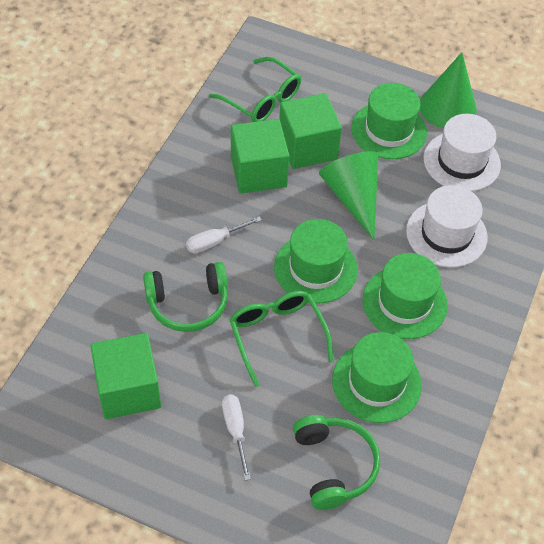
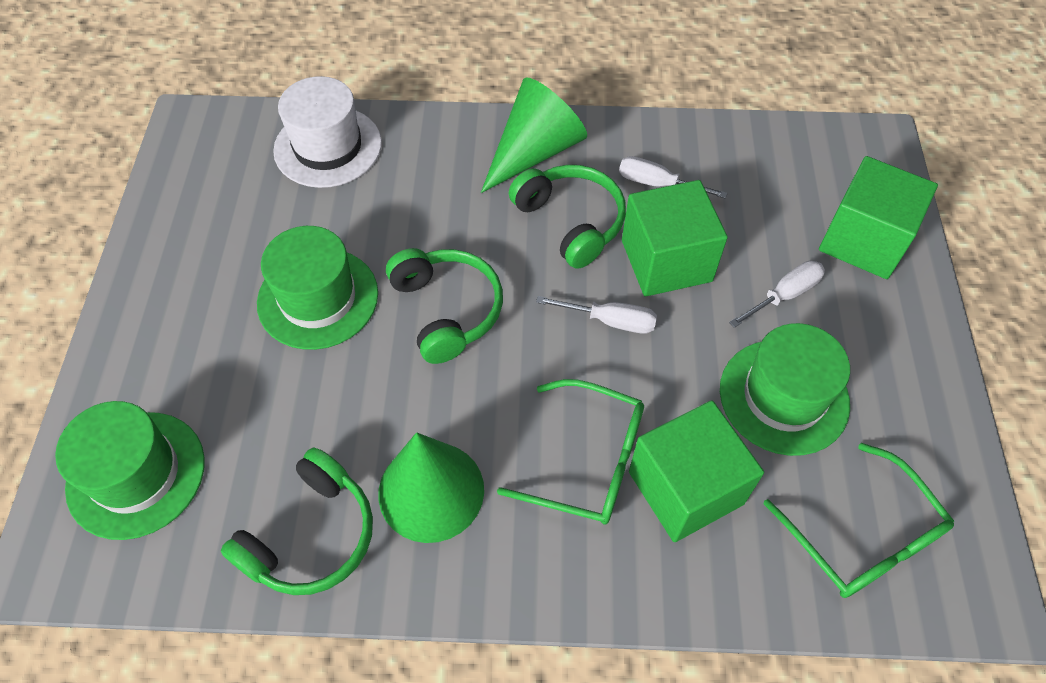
green hat: [274,219,358,303] [332,332,422,423] [351,83,427,159] [362,253,448,339] = 4 -> [55,401,205,540] [257,226,378,350] [720,323,850,456] = 3
green headphones: [143,262,228,332] [293,415,380,510] = 2 -> [221,448,373,595] [386,248,503,364] [509,165,626,269] = 3
white hat: [406,185,488,267] [424,114,501,191] = 2 -> [273,76,382,188] = 1
white screwdriver: [186,216,262,253] [222,394,251,481] = 2 -> [536,296,657,334] [619,156,728,199] [729,261,825,328] = 3

